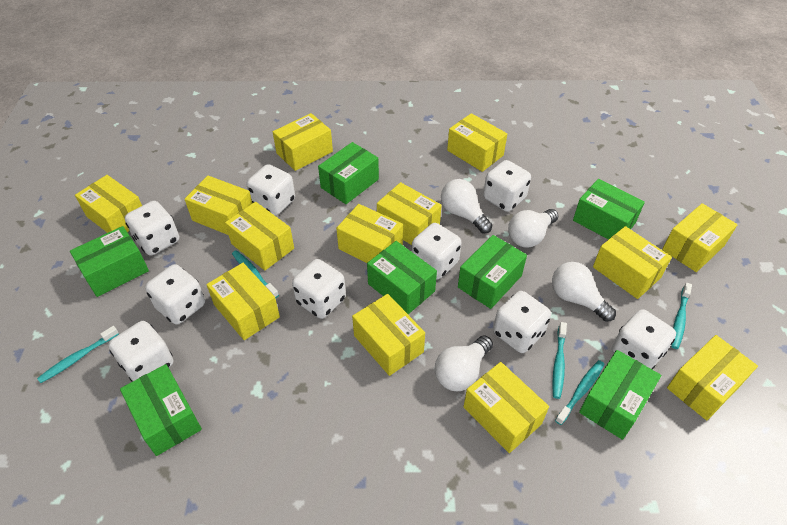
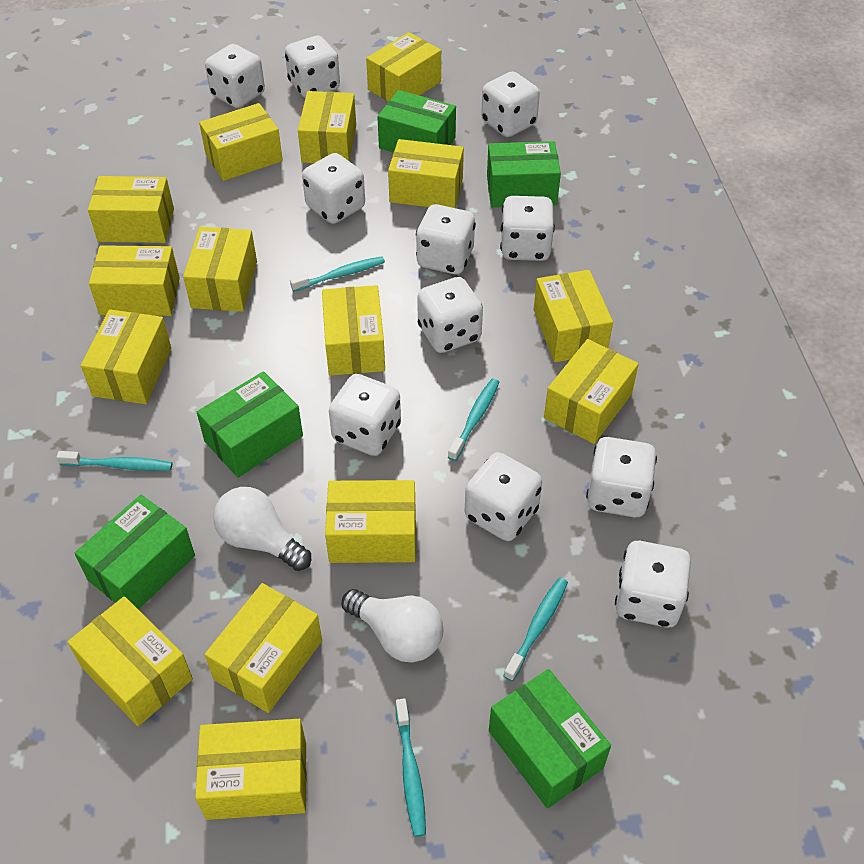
green box: [70,226,149,297] [120,364,202,456] [318,142,379,204] [367,241,437,314] [458,235,527,309] [573,179,645,240] [579,350,661,440] = 7 -> [75,495,195,610] [197,371,303,478] [378,90,456,153] [487,141,561,207] [489,669,611,809] = 5
white dice: [108,321,173,382] [125,201,179,256] [145,264,205,325] [247,164,295,216] [292,259,346,319] [412,223,461,279] [483,160,531,212] [493,291,551,353] [612,309,676,370] = 9 -> [205,44,265,108] [285,36,340,98] [302,153,365,224] [329,374,401,456] [416,204,476,274] [417,277,483,353] [465,452,542,541] [481,72,540,137] [500,196,555,261] [586,437,657,518] [615,541,691,627] = 11
white light bulb: [435,335,493,391] [441,179,492,234] [508,209,558,248] [552,262,616,322] = 4 -> [214,487,311,571] [342,589,443,663] = 2
yellow box: [75,175,142,233] [184,176,252,235] [206,263,280,340] [225,202,294,271] [273,113,333,171] [336,204,403,263] [352,294,425,376] [377,182,442,245] [447,113,507,172] [463,362,549,453] [593,226,672,299] [662,203,738,272] [667,335,758,421] = 13 -> [67,596,193,726] [81,309,171,404] [88,176,174,243] [89,245,180,316] [183,227,257,312] [195,719,307,820] [199,103,283,181] [205,583,322,713] [298,91,356,163] [322,285,385,376] [325,480,416,563] [366,32,441,101] [388,139,464,208] [534,270,613,362] [544,339,639,444] = 15

